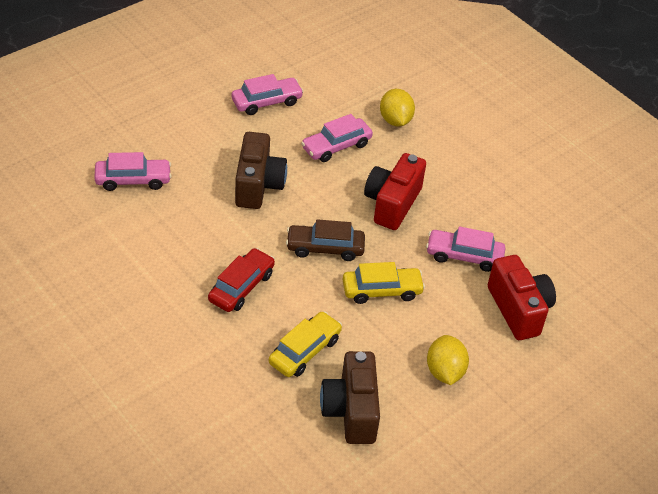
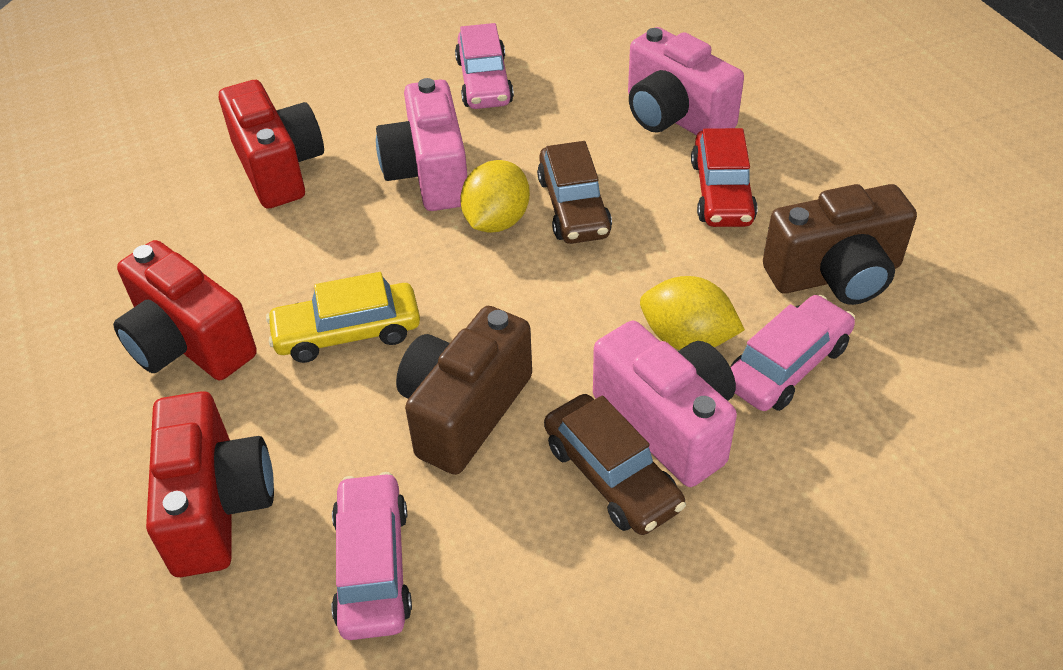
brown car: [286,219,365,261] = 1 -> [537,141,612,244] [544,394,686,535] = 2
pink camera: none = 0 -> [376,78,468,211] [593,321,737,487] [628,27,744,135] = 3
pink car: [95,152,172,191] [232,74,304,115] [301,114,373,162] [426,226,506,272] = 4 -> [331,472,412,640] [455,23,514,109] [730,295,855,411] = 3
red camera: [364,153,426,230] [488,255,556,340] = 2 -> [113,240,257,380] [146,391,274,577] [219,80,324,209] = 3
yellow car: [269,311,342,377] [342,262,425,304] = 2 -> [266,272,420,363] = 1

